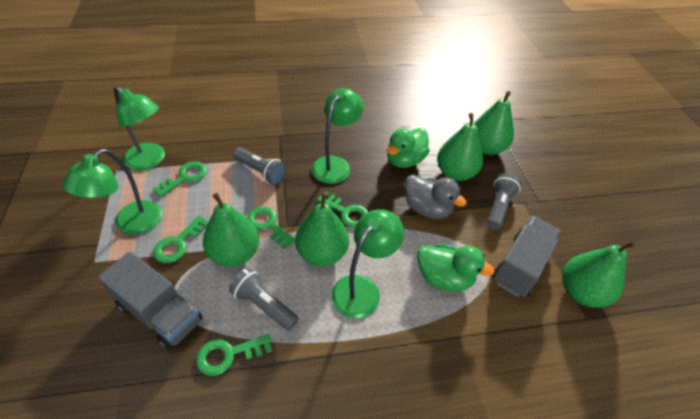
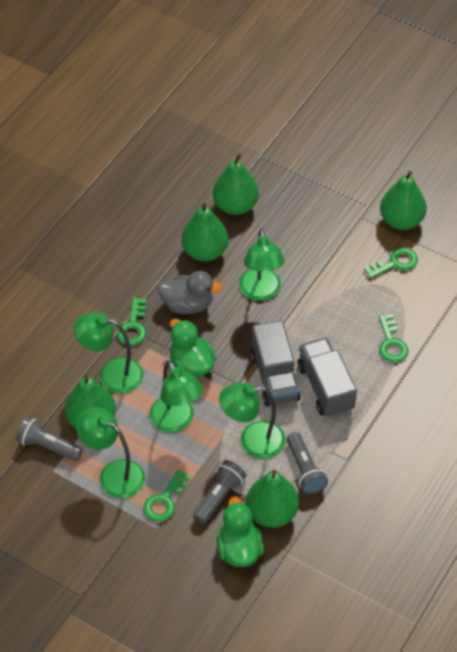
green key: [153,161,207,197] [153,215,208,263] [196,334,272,376] [247,206,295,249] [317,191,368,228] = 5 -> [117,298,147,346] [143,469,190,522] [364,247,418,279] [379,314,409,362] = 4
green lamp: [62,149,162,235] [114,86,165,170] [311,88,364,184] [331,209,404,318] = 4 -> [73,312,144,394] [76,407,145,499] [149,360,203,432] [219,383,285,459] [239,228,284,301] = 5

